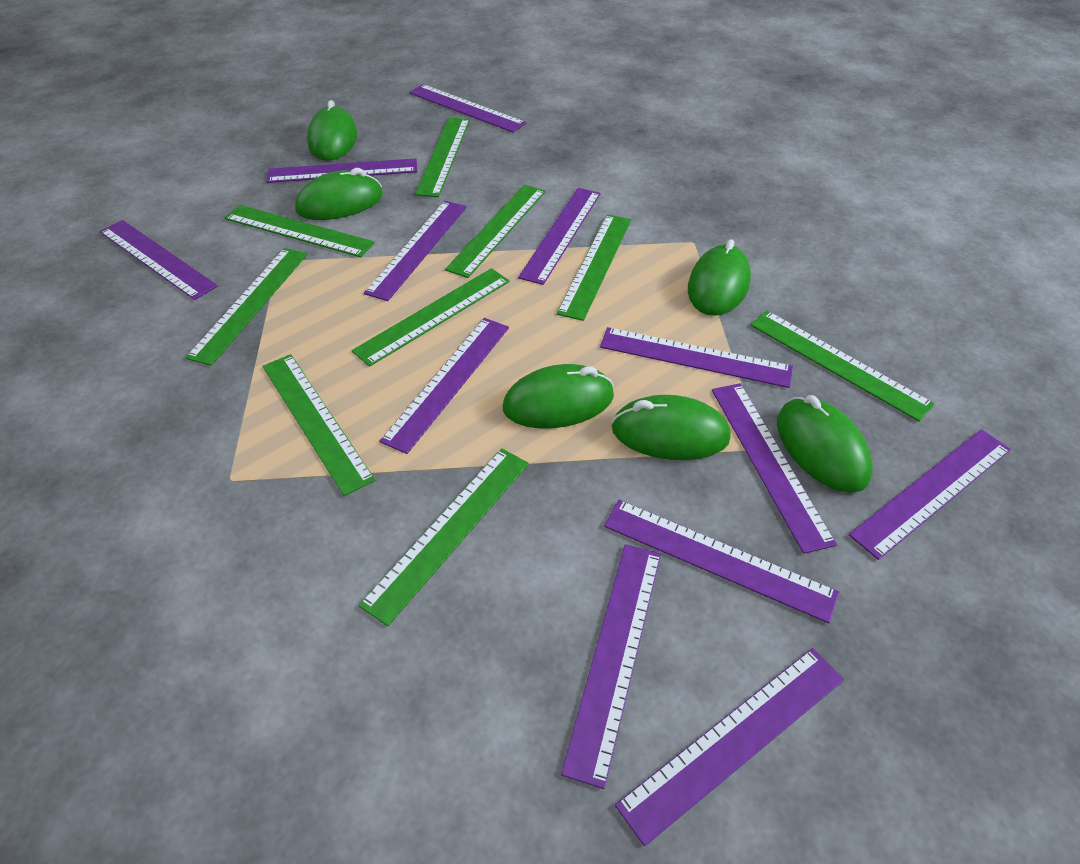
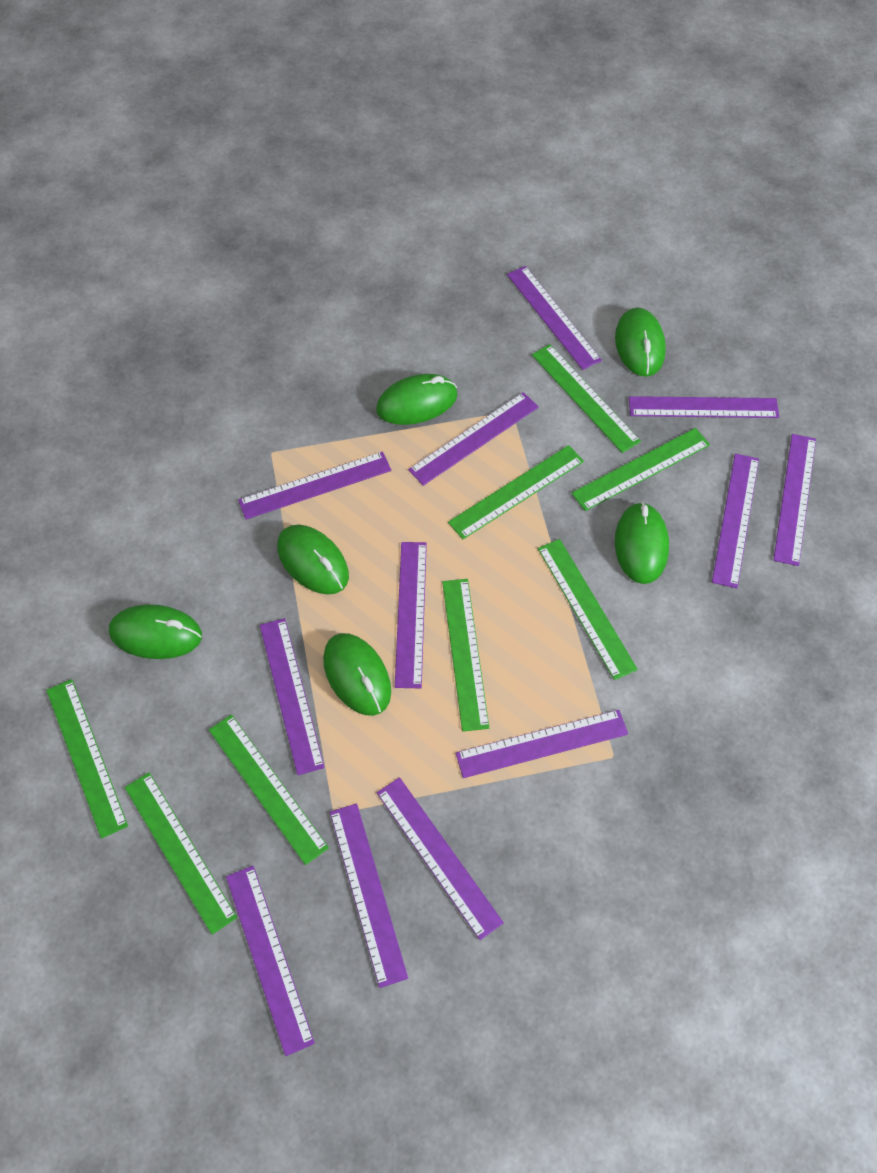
green ruler: [185,248,307,366] [224,205,375,257] [262,354,375,496] [352,268,510,367] [358,448,529,626] [415,117,470,197] [445,185,546,278] [557,214,631,321] [750,311,935,422] = 9 -> [46,679,128,839] [125,772,237,935] [209,714,329,865] [442,579,489,732] [448,445,584,539] [532,344,641,453] [538,539,638,680] [571,428,710,511] = 8

